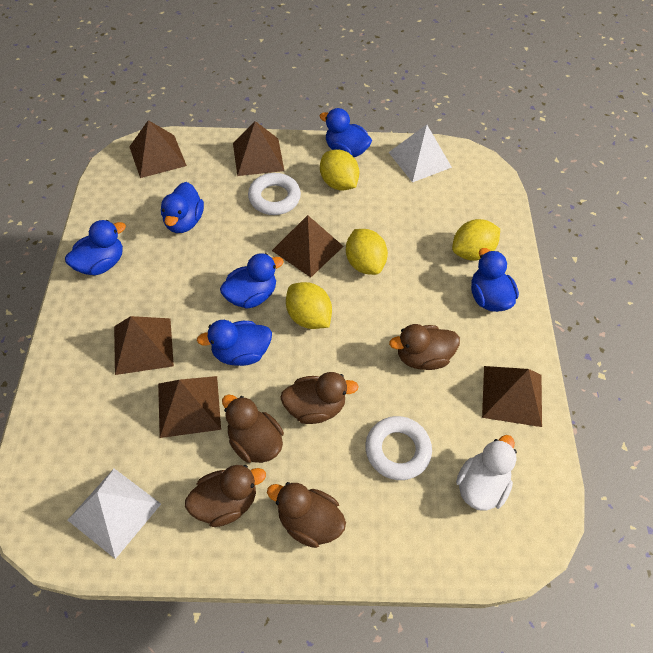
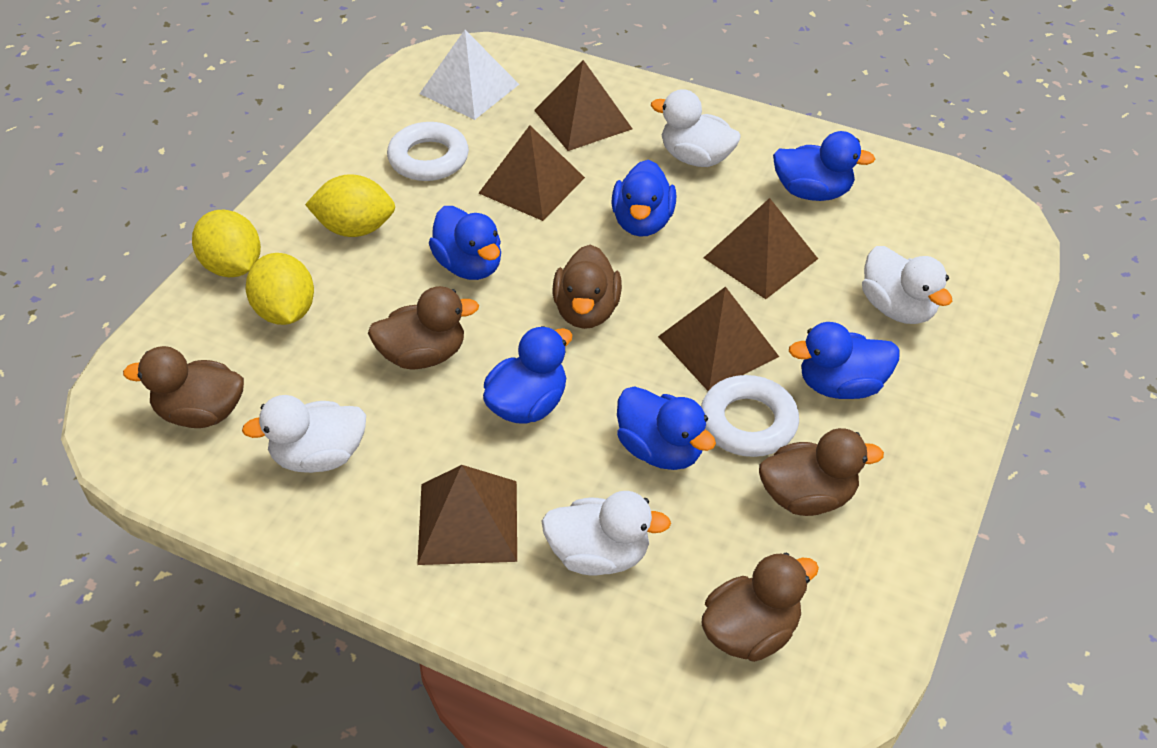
brown pyramid: [114,316,174,375] [129,120,187,178] [158,376,221,438] [233,121,284,176] [272,215,344,278] [482,366,542,427] = 6 -> [417,465,517,565] [479,125,585,221] [534,60,632,151] [658,287,779,391] [704,198,818,299] = 5
white duck: [456,435,517,511] = 1 -> [242,395,366,473] [542,491,671,576] [651,89,741,167] [862,246,952,324] = 4
white pyramid: [68,468,161,559] [389,125,452,182] = 2 -> [419,30,519,120] = 1
yellow lemon: [286,282,332,329] [320,149,359,191] [346,229,388,275] [452,219,500,261] = 4 -> [192,209,261,277] [246,253,314,325] [305,174,395,237] = 3

